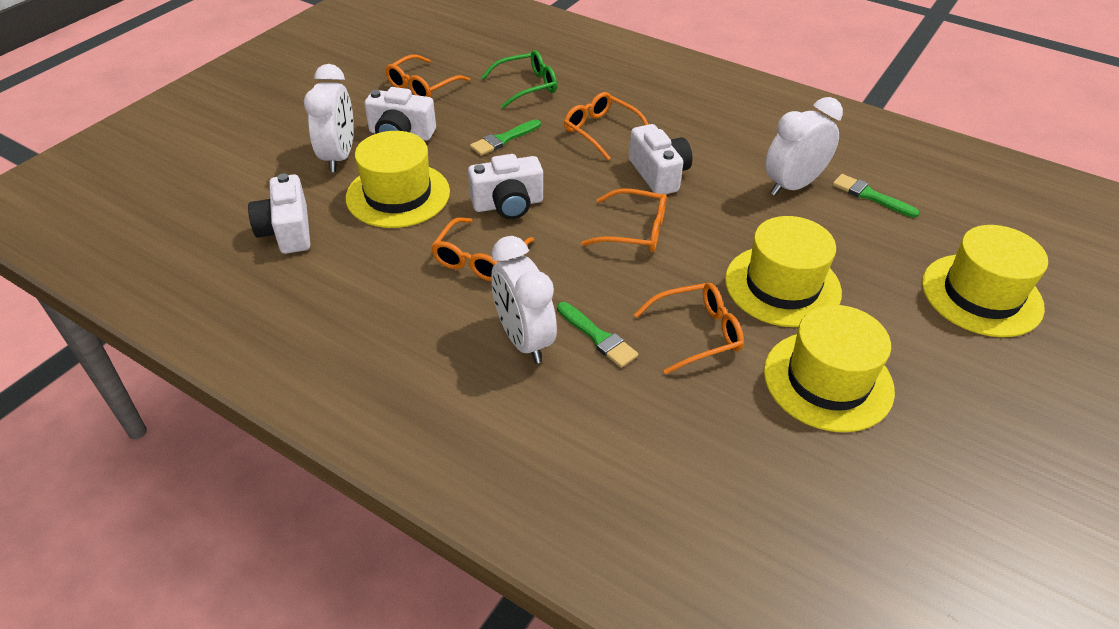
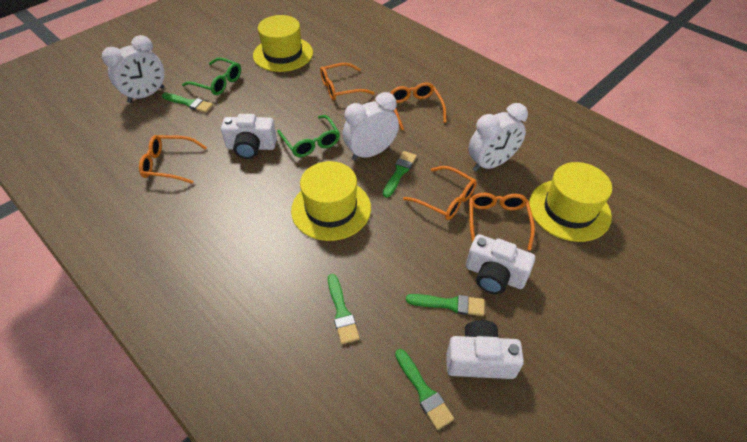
green brush: [470,119,541,156] [557,302,638,368] [833,174,920,218] = 3 -> [162,93,213,113] [328,274,360,344] [383,151,417,198] [395,349,454,430] [406,294,485,316] = 5
green glasses: [481,50,557,108] = 1 -> [182,57,241,95] [277,115,340,157] = 2
white camera: [248,173,310,254] [364,87,436,141] [468,154,543,219] [629,124,693,194] = 4 -> [221,114,277,159] [446,320,524,379] [466,234,535,294] = 3
yellow hat: [346,131,450,228] [725,216,842,327] [764,305,895,432] [922,225,1048,337] = 4 -> [253,15,313,72] [291,161,371,241] [529,162,612,242] = 3

